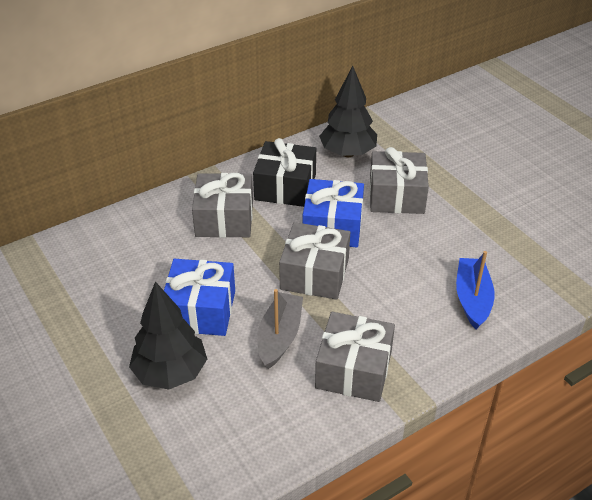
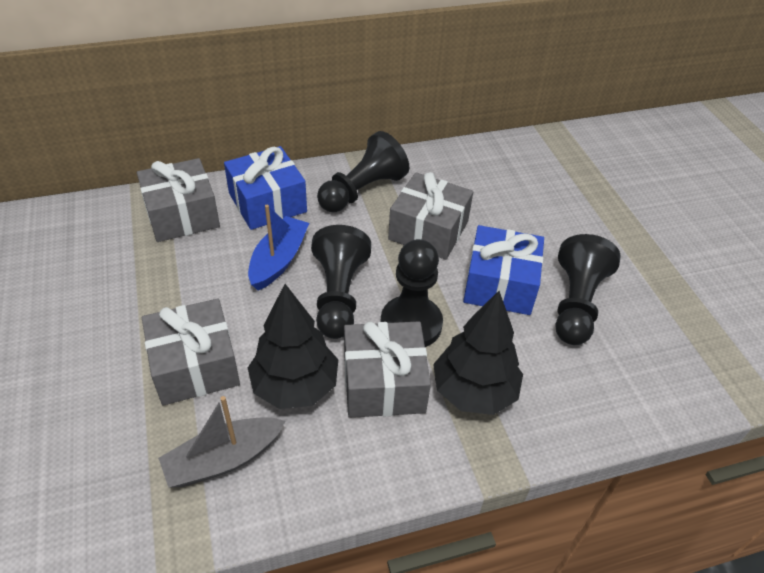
black gift: [253,138,316,207] = 1 -> none = 0
black pawn: none = 0 -> [311,225,371,339] [317,131,409,212] [380,239,443,347] [555,234,621,345] = 4

